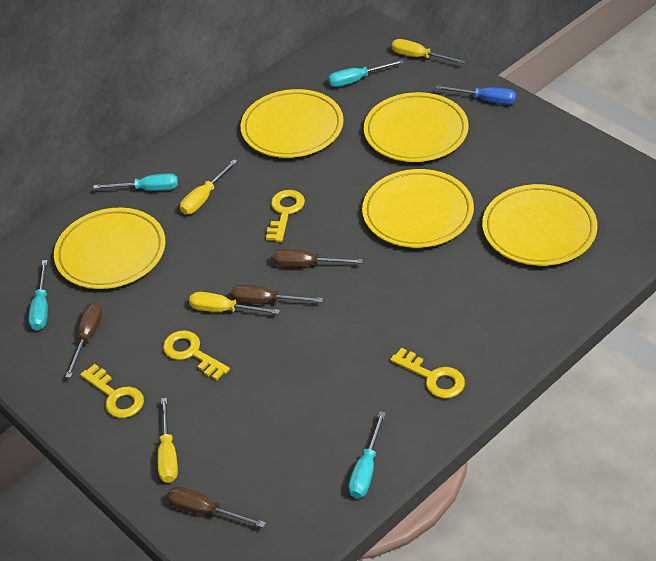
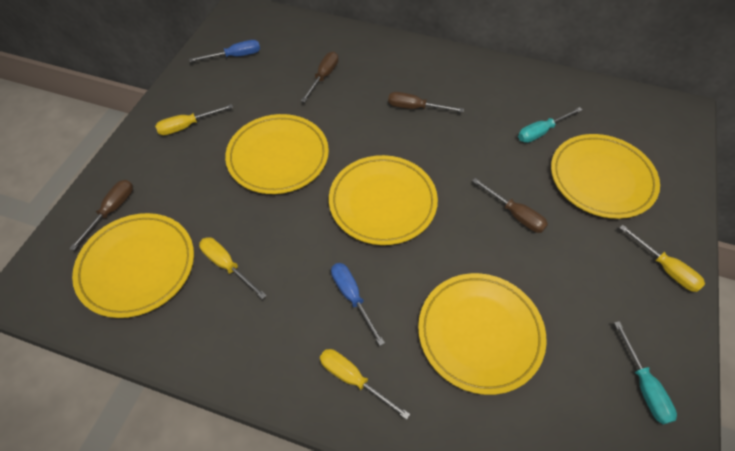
blue screwdriver: [436,85,516,104] = 1 -> [189,40,260,62] [331,263,385,346] = 2
turquoise screwdriver: [28,260,48,331] [93,173,178,191] [328,60,404,87] [348,411,386,498] = 4 -> [518,107,582,143] [614,321,677,424] = 2
yellow key: [80,364,144,418] [163,330,230,380] [266,190,305,242] [390,348,465,398] = 4 -> none = 0

